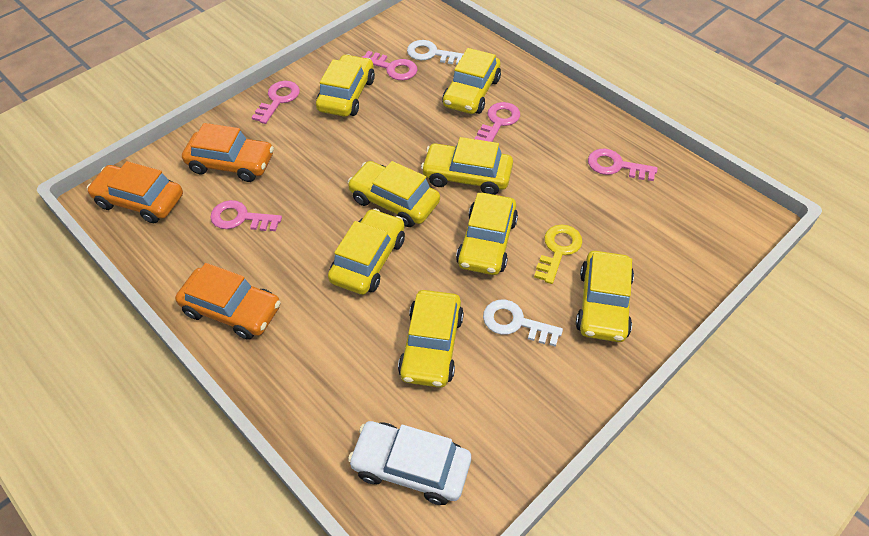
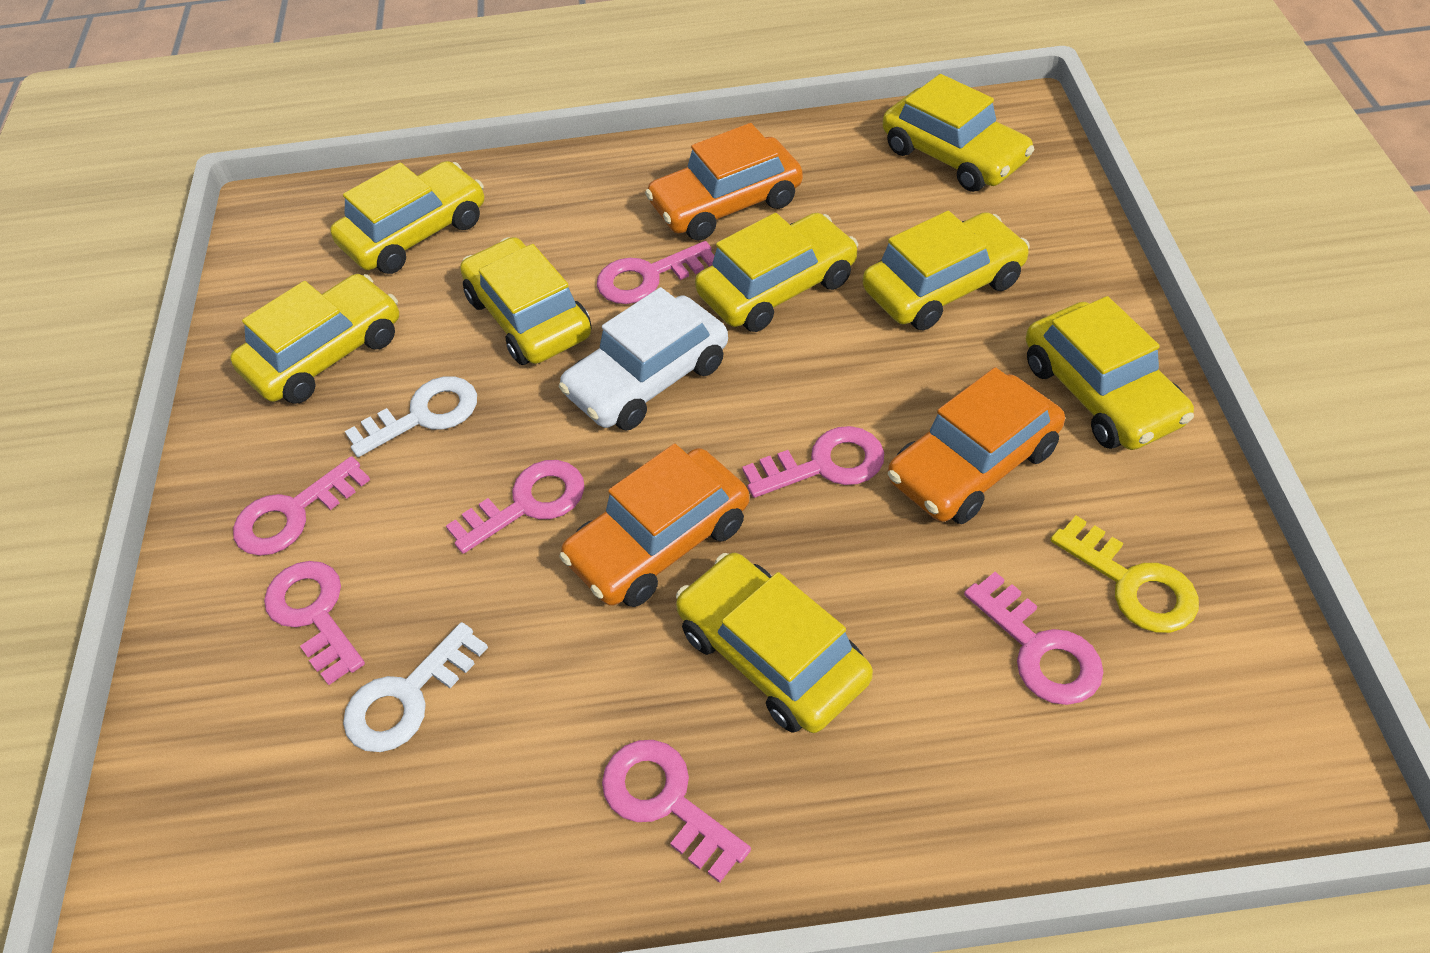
pink key: [210,200,282,231] [251,81,300,124] [362,51,417,80] [475,102,520,142] [588,148,658,181] = 5 -> [233,456,370,556] [264,561,365,685] [446,460,585,554] [597,241,715,304] [602,740,751,883] [742,426,884,498] [964,572,1103,705] = 7

